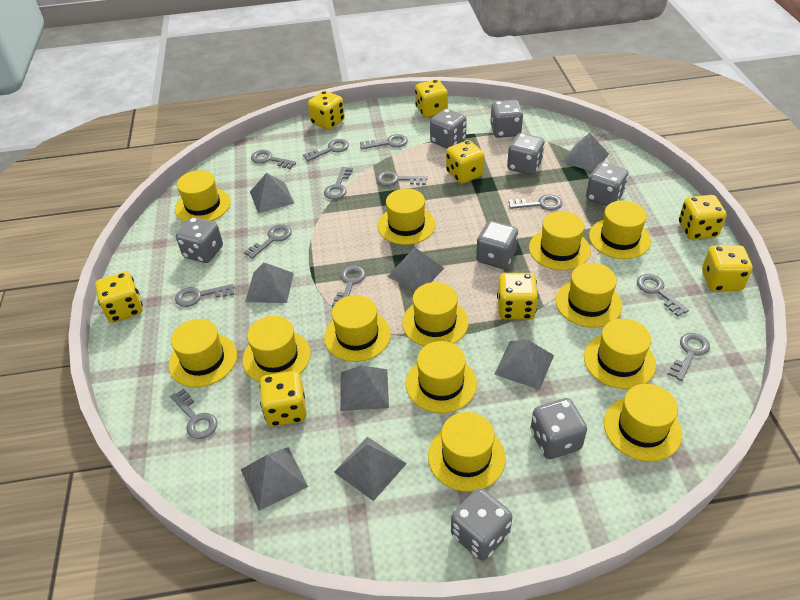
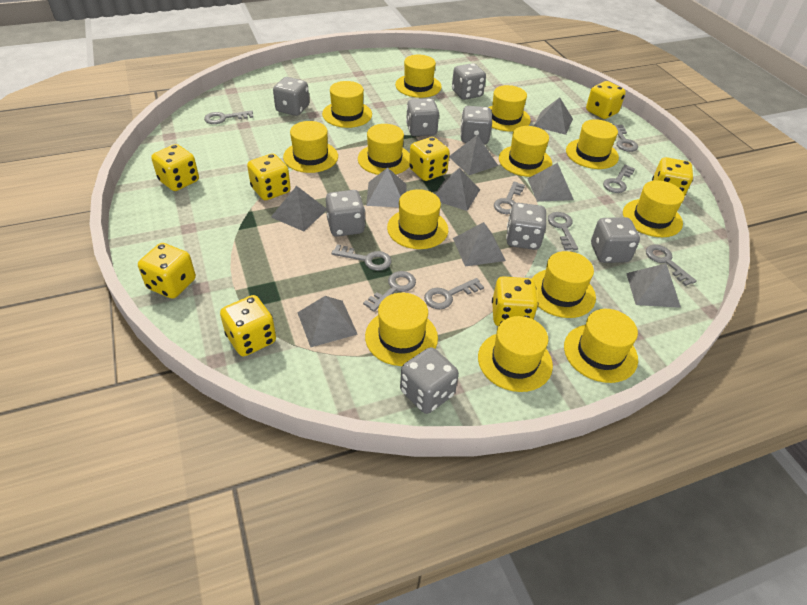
grey key: [170,388,217,439] [175,284,235,307] [244,224,292,259] [251,150,296,169] [303,139,349,161] [324,167,353,200] [332,265,366,307] [360,134,408,150] [376,171,427,186] [509,195,562,211] [637,274,689,317] [668,333,710,381] = 12 -> [204,110,254,124] [331,244,392,271] [363,271,416,312] [424,278,484,309] [494,182,525,214] [548,212,578,250] [603,165,635,193] [613,124,638,152] [646,245,697,286] = 9
grey pyramid: [241,447,308,511] [245,262,294,303] [250,173,295,213] [334,437,407,501] [340,365,389,411] [387,247,444,290] [494,340,554,390] [562,133,609,172] = 8 -> [271,186,326,231] [297,296,358,347] [366,167,407,207] [435,168,480,211] [449,135,498,175] [453,222,506,266] [528,163,574,202] [534,97,573,135] [626,263,681,308] = 9

